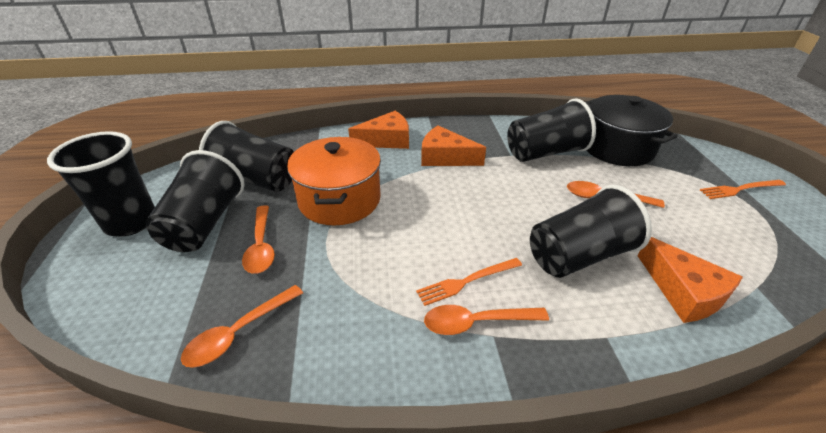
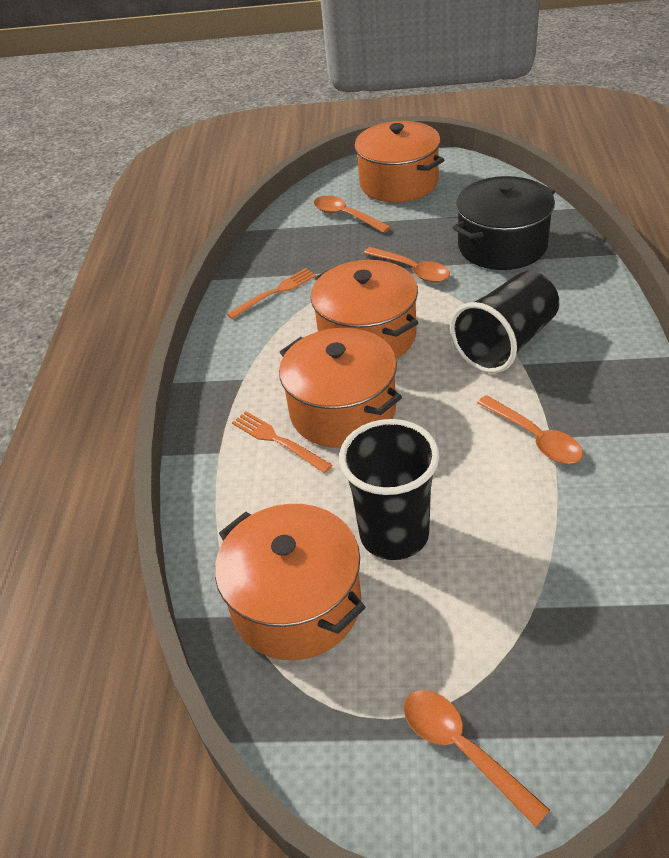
black cup: [47,131,155,237] [145,150,245,252] [199,121,294,192] [507,99,596,162] [530,185,652,278] = 5 -> [339,419,440,560] [450,271,559,373] = 2
orange cheese: [348,111,409,149] [421,126,486,166] [637,237,743,323] = 3 -> none = 0
orange pot: [287,137,381,225] = 1 -> [215,504,366,660] [279,328,402,448] [311,260,418,359] [353,121,444,203] = 4

